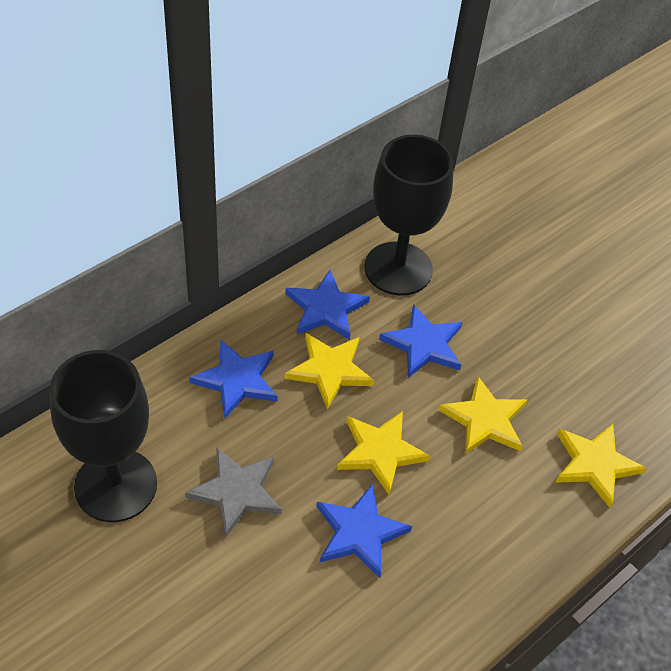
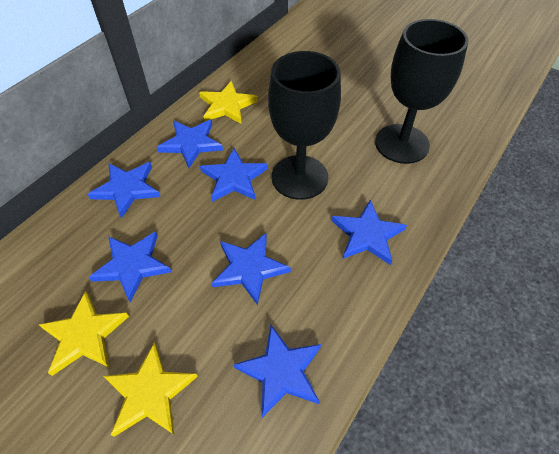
blue star: [189,340,278,419] [285,270,370,340] [316,484,412,578] [379,304,462,378] = 4 -> [87,162,160,218] [89,231,172,303] [157,119,223,168] [200,148,268,202] [212,233,291,305] [234,325,321,418] [332,200,407,265] = 7
grey star: [185,447,282,538] = 1 -> none = 0
yellow star: [285,333,374,409] [337,411,430,495] [438,376,527,455] [555,424,647,508] = 4 -> [39,291,129,376] [104,343,198,437] [199,81,258,124] = 3

